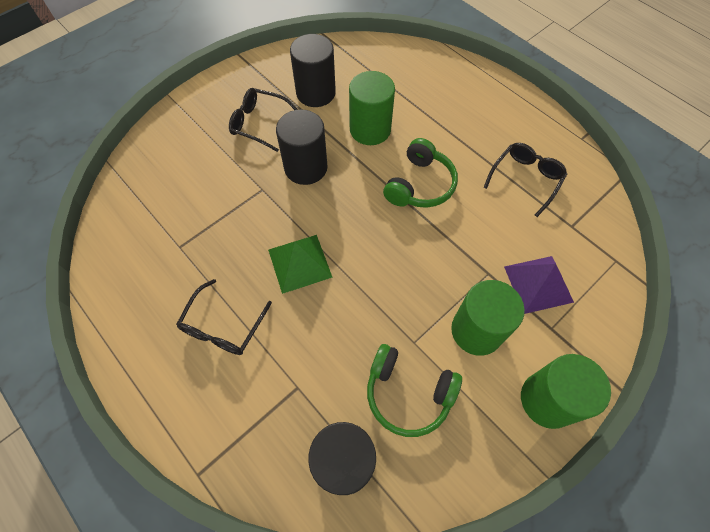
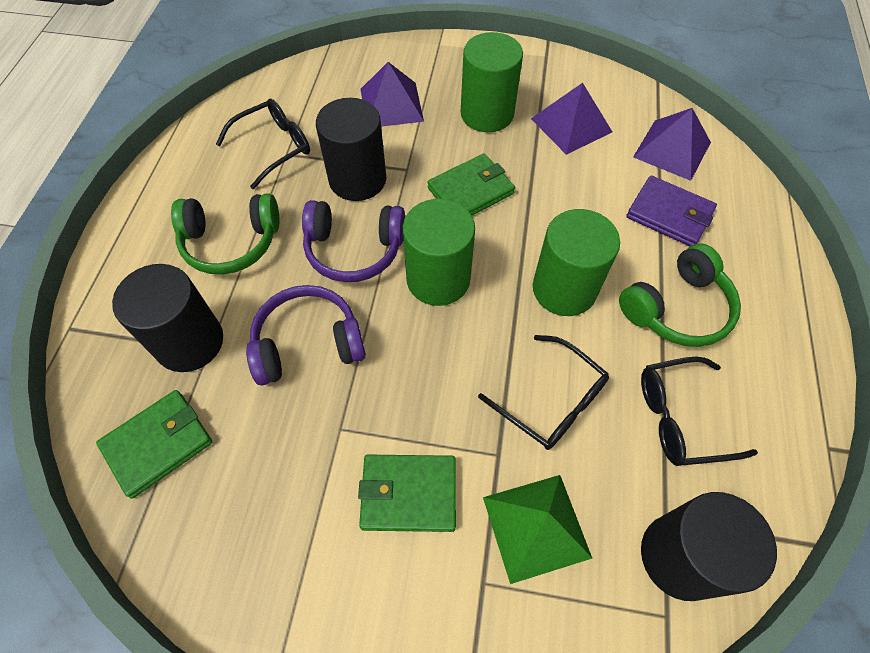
green wallet: none = 0 -> [96,390,212,499] [358,455,456,532] [427,154,515,216] = 3
purple headphones: none = 0 -> [246,285,366,385] [302,200,405,282] = 2
purple pyramid: [504,256,574,314] = 1 -> [361,62,424,127] [531,83,612,155] [633,108,711,181] = 3
purple wallet: none = 0 -> [626,176,717,246] = 1

